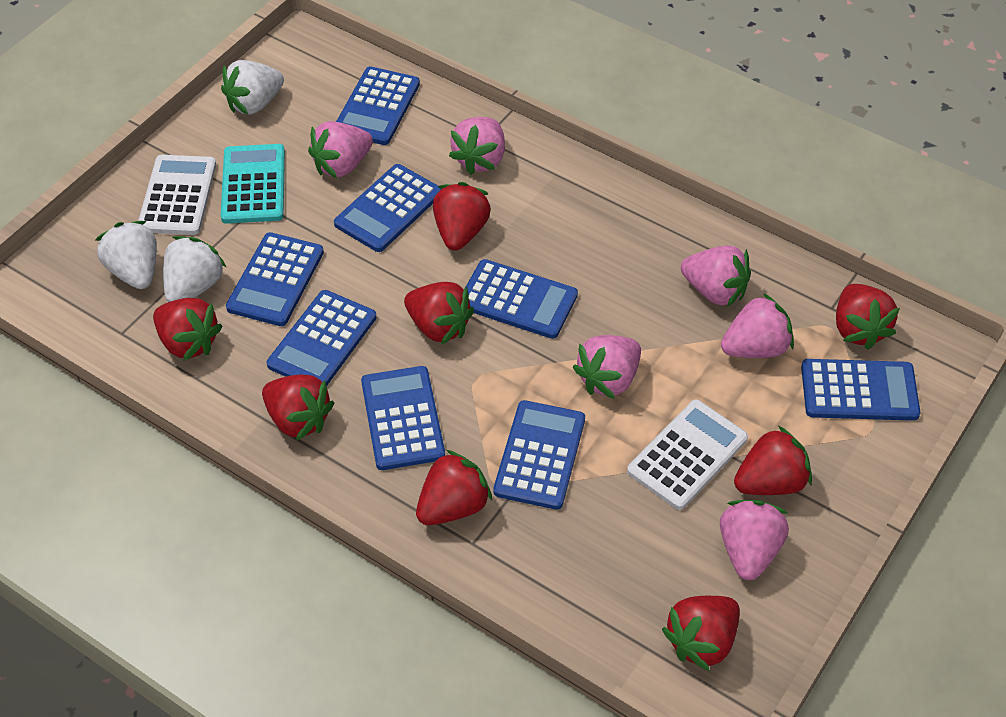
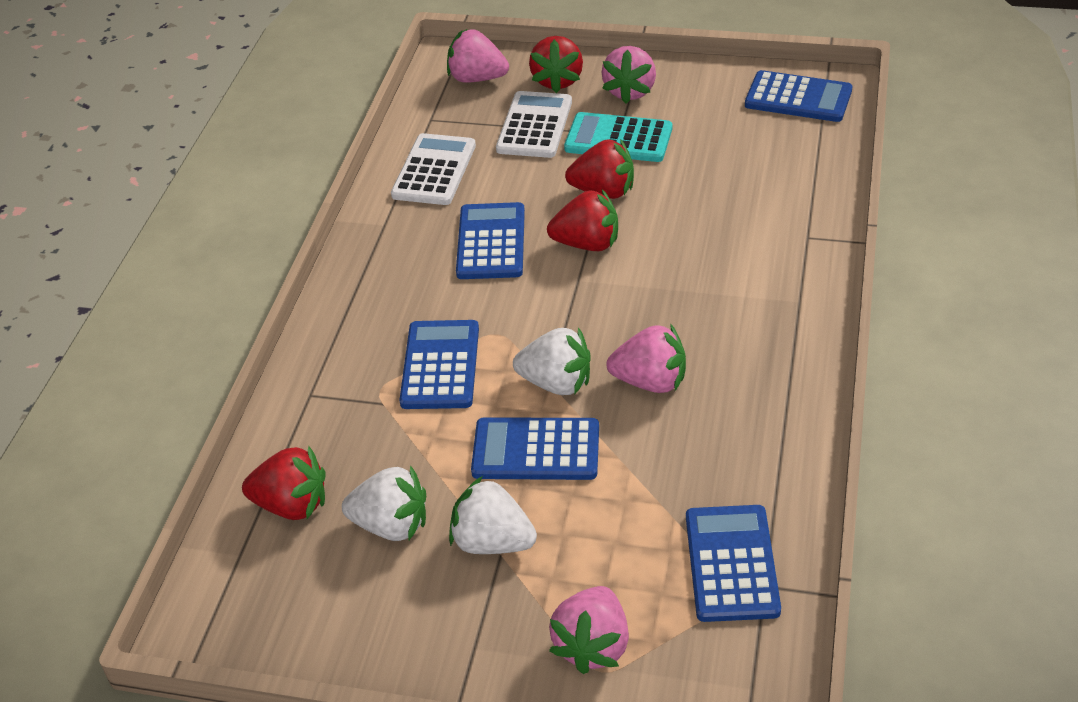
blue calculator: [226,232,324,326] [267,290,377,386] [334,164,441,252] [336,66,420,145] [361,366,445,470] [465,259,578,339] [493,400,585,510] [801,359,920,421] = 8 -> [399,320,479,409] [456,202,525,279] [471,417,599,480] [686,505,781,622] [745,70,852,122] = 5
pink strawberry: [308,121,373,178] [449,117,505,175] [573,335,641,399] [681,245,751,307] [720,500,789,580] [721,293,794,358] = 6 -> [447,29,509,83] [549,586,629,674] [602,46,656,104] [606,325,686,393] = 4
red strawberry: [153,298,223,361] [262,374,334,441] [404,282,474,345] [416,450,492,525] [433,182,491,251] [662,596,740,671] [734,426,812,495] [836,284,900,350] = 8 -> [242,446,326,520] [529,36,583,93] [547,190,618,251] [565,139,634,199] = 4

